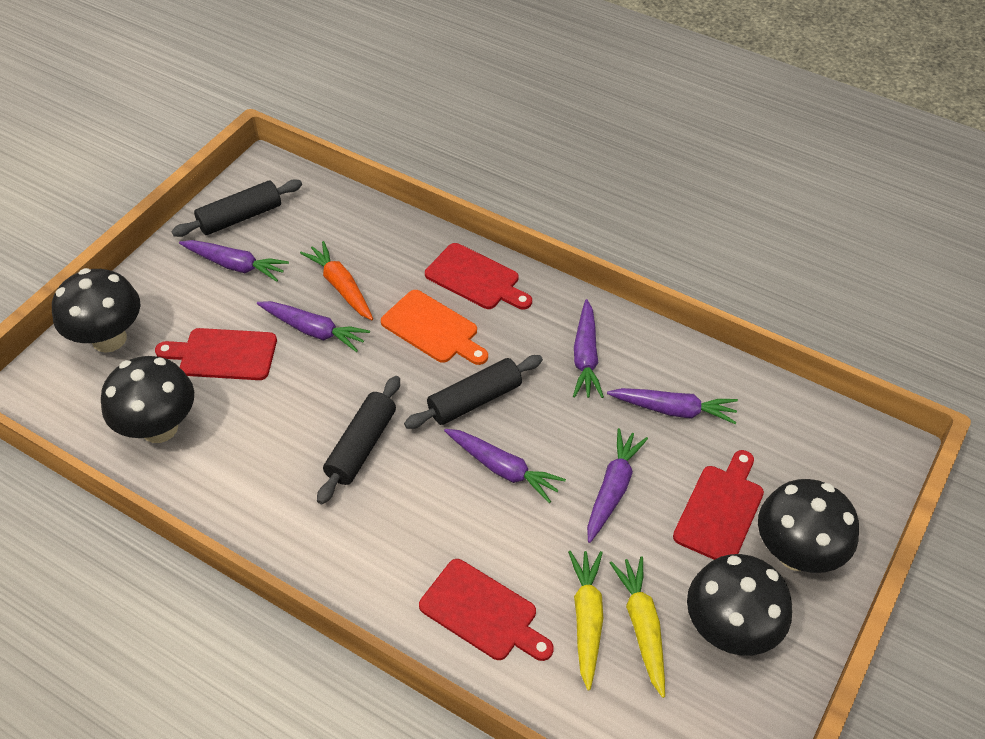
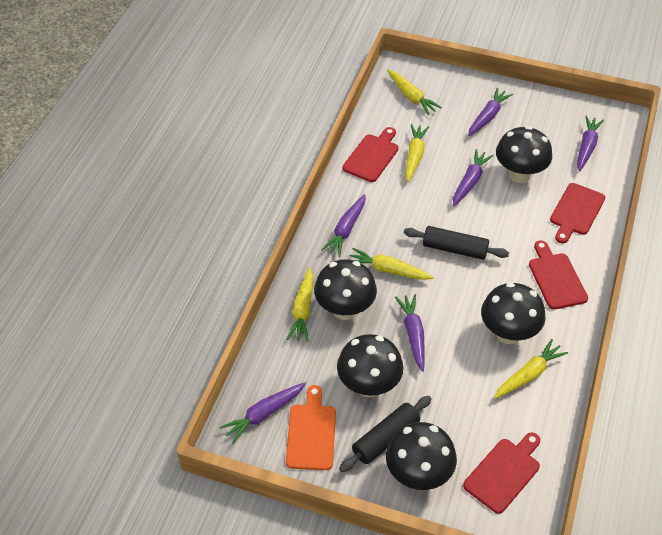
black mushroom: [52,268,140,353] [101,356,194,443] [687,554,792,656] [758,479,859,573] = 4 -> [314,259,377,320] [337,334,403,397] [386,422,457,490] [481,282,545,344] [496,126,552,183] = 5
black rolling pin: [171,180,302,237] [317,376,400,505] [404,355,543,429] = 3 -> [339,396,431,472] [404,226,509,260] = 2
orange carrot: [300,241,373,320] = 1 -> none = 0
yellow carrot: [568,551,603,691] [610,556,665,698] = 2 -> [287,268,313,342] [349,248,434,280] [387,70,442,115] [405,124,429,182] [494,339,568,399] = 5

